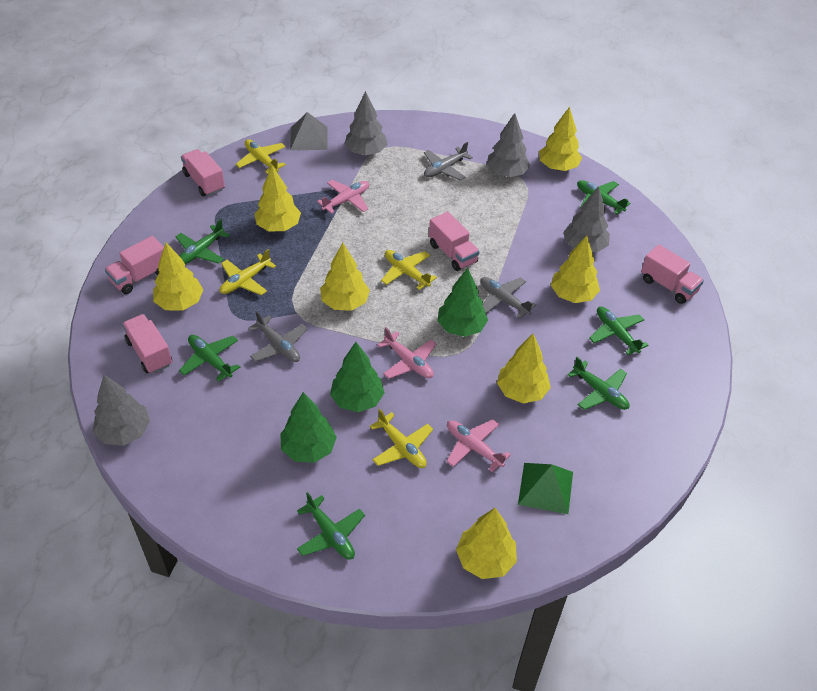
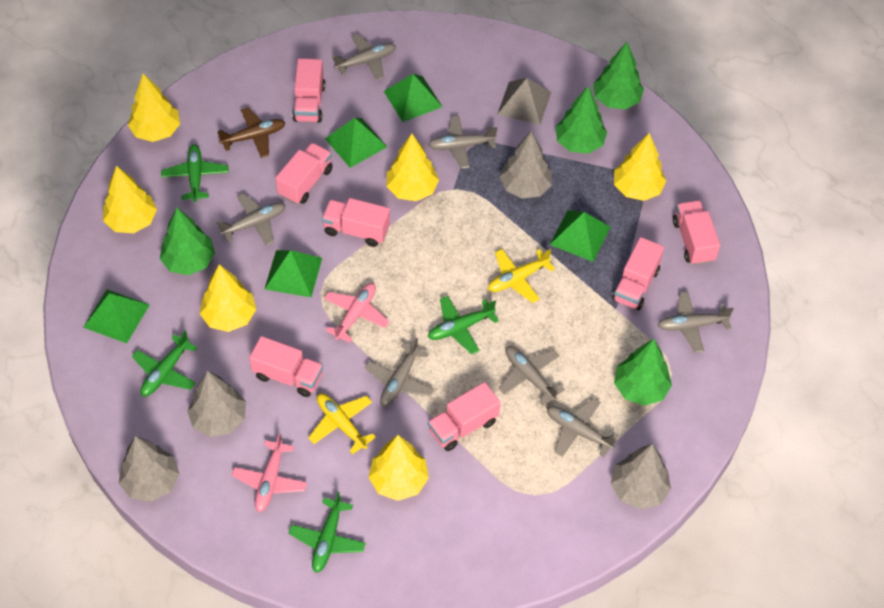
brown plane: none = 0 -> [217,107,286,158] = 1
green plane: [175,219,230,264] [179,335,240,382] [297,492,365,560] [568,357,629,410] [577,180,630,214] [589,307,648,355] = 6 -> [132,331,198,397] [161,144,229,202] [288,492,366,573] [428,296,499,354] = 4
green pyramid: [518,463,573,514] = 1 -> [83,289,150,343] [265,250,322,297] [325,118,387,168] [384,74,442,122] [550,210,610,262] = 5
green tree: [280,392,337,463] [330,342,384,412] [437,268,488,337] = 3 -> [160,208,215,275] [556,86,607,154] [593,42,644,110] [614,339,672,406] = 4
grey plane: [248,311,308,362] [424,142,473,181] [480,277,536,318] = 3 -> [217,193,285,246] [332,34,396,80] [365,338,434,407] [428,116,497,169] [498,346,565,405] [547,398,619,457] [658,291,733,353] = 7
pink plane: [317,180,369,214] [377,327,436,379] [447,419,511,472] = 3 -> [231,434,307,512] [324,283,389,343] = 2
pink truck: [105,236,164,294] [122,314,172,374] [181,149,225,196] [429,212,480,271] [641,245,704,304] = 5 -> [249,336,323,397] [276,143,333,204] [293,58,325,123] [322,198,390,247] [428,382,501,451] [612,237,664,310] [673,200,720,265] = 7
yellow plane: [220,249,276,295] [236,139,286,174] [370,408,433,468] [381,250,437,290] = 4 -> [308,393,376,454] [488,249,555,303] = 2
yellow tree: [153,243,203,311] [254,166,301,231] [320,243,370,311] [456,508,517,579] [497,334,551,404] [539,107,582,171] [551,235,600,303] = 7 -> [103,166,157,233] [128,74,180,142] [200,264,256,332] [369,435,429,501] [386,134,439,201] [614,133,666,201] = 6

